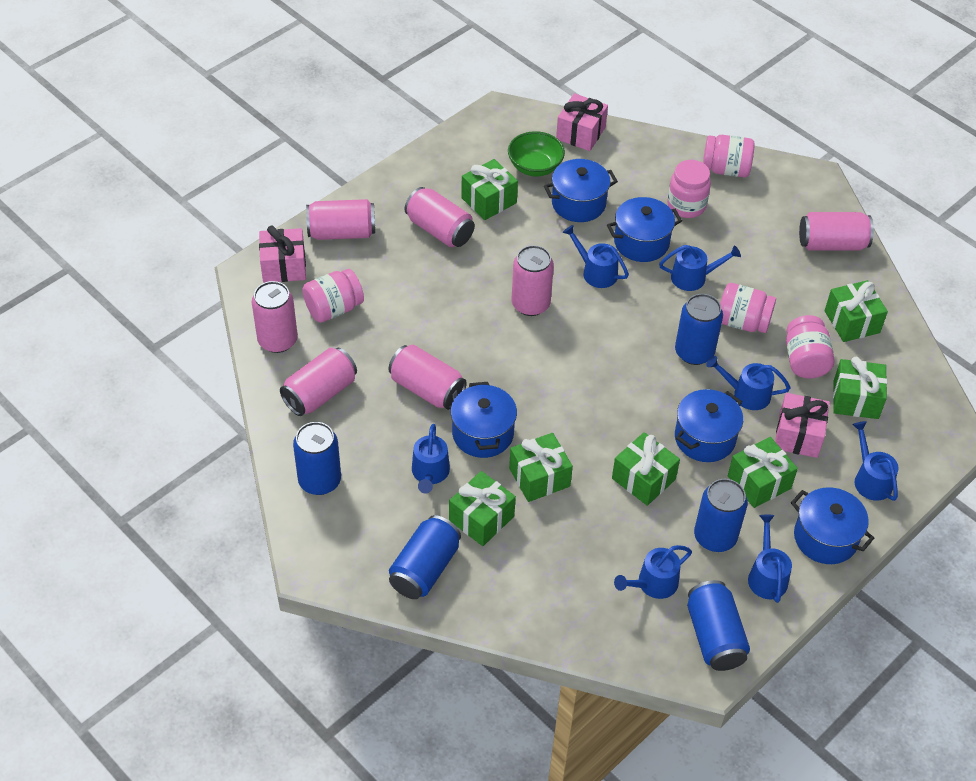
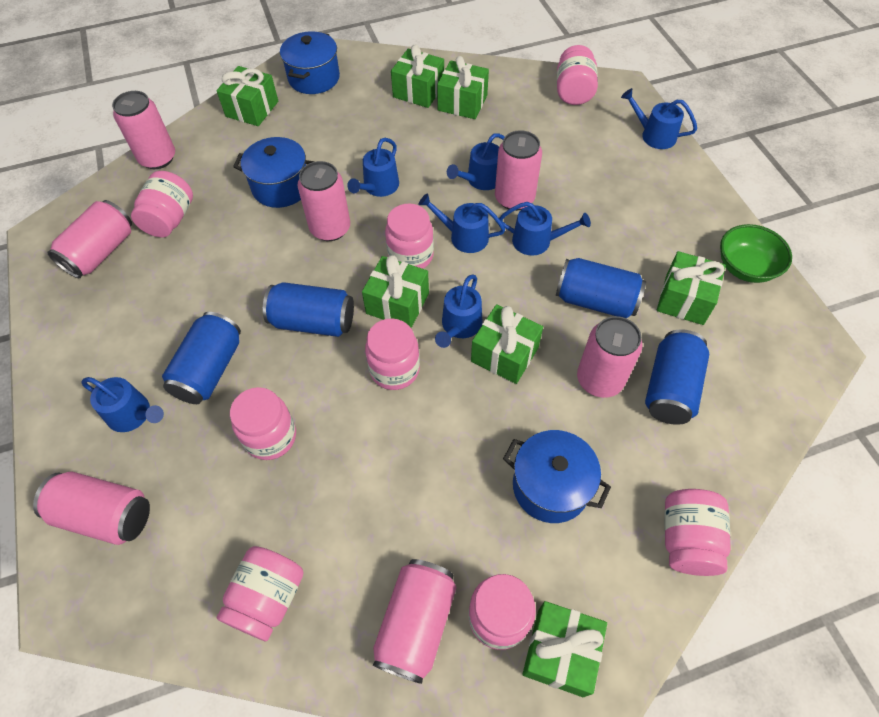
blue can: [293,422,341,495] [389,515,461,599] [675,294,723,365] [687,580,750,671] [694,479,748,552] = 5 -> [162,312,241,404] [263,282,354,337] [556,258,646,318] [645,329,709,425] = 4
blue pot: [451,382,517,458] [544,159,618,222] [607,197,682,262] [675,389,743,462] [791,487,874,564] = 5 -> [233,137,315,208] [280,31,340,94] [503,430,611,523] = 3
pink gift: [259,226,306,283] [556,93,608,151] [775,393,830,458] = 3 -> none = 0
pink jar: [302,269,364,323] [667,160,711,218] [703,135,755,177] [720,283,776,333] [786,315,834,378] = 5 -> [131,171,193,237] [217,546,304,641] [230,387,296,460] [365,318,420,390] [385,204,434,269] [468,574,536,650] [557,45,598,105] [665,489,731,576] = 8

